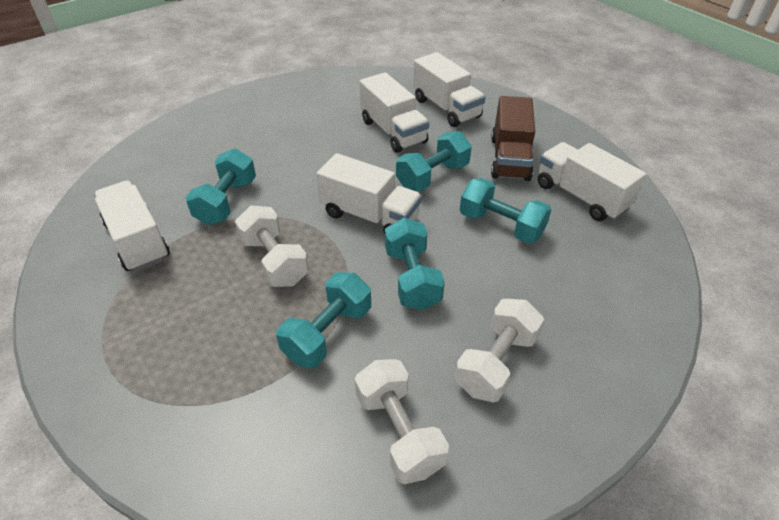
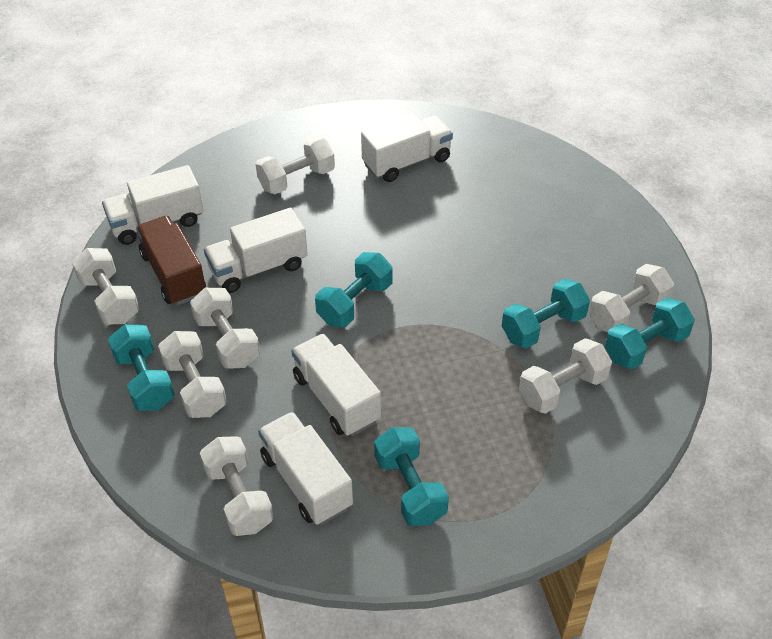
white dumbbell: [235,205,309,287] [355,359,449,484] [455,299,544,402] = 3 -> [72,248,139,325] [158,331,227,418] [190,288,260,369] [200,436,274,536] [256,137,335,194] [519,338,612,414] [589,264,674,332] = 7

